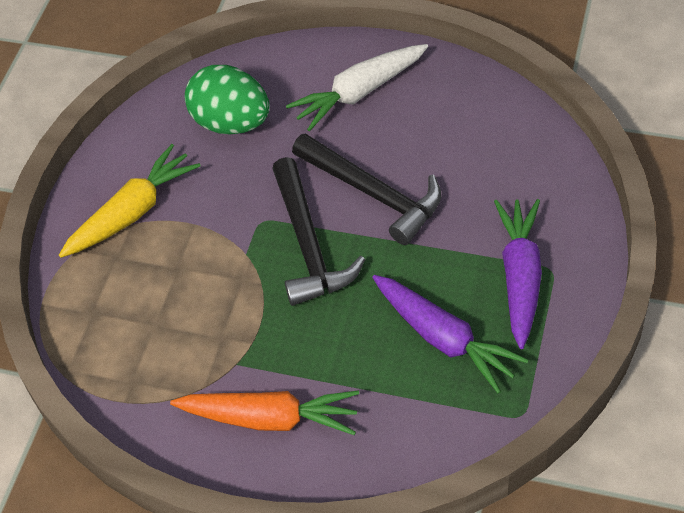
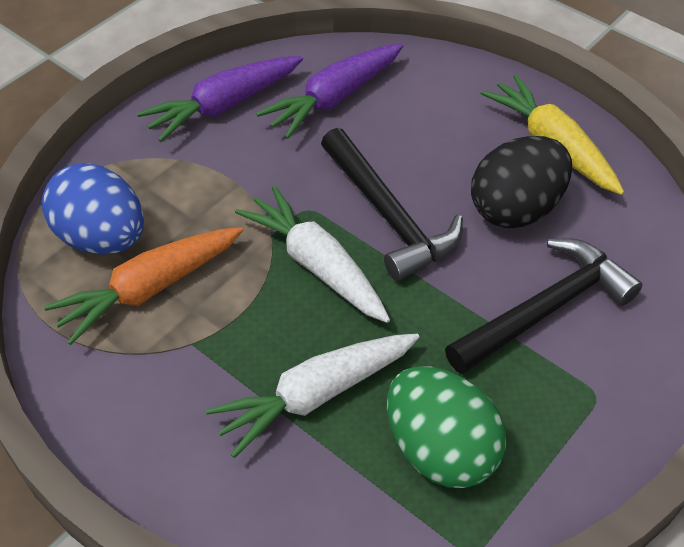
black egg: none = 0 -> [471,136,572,228] = 1
blue egg: none = 0 -> [42,163,144,255] = 1
white carrot: [286,44,428,132] = 1 -> [206,334,420,458] [235,186,390,323] = 2

